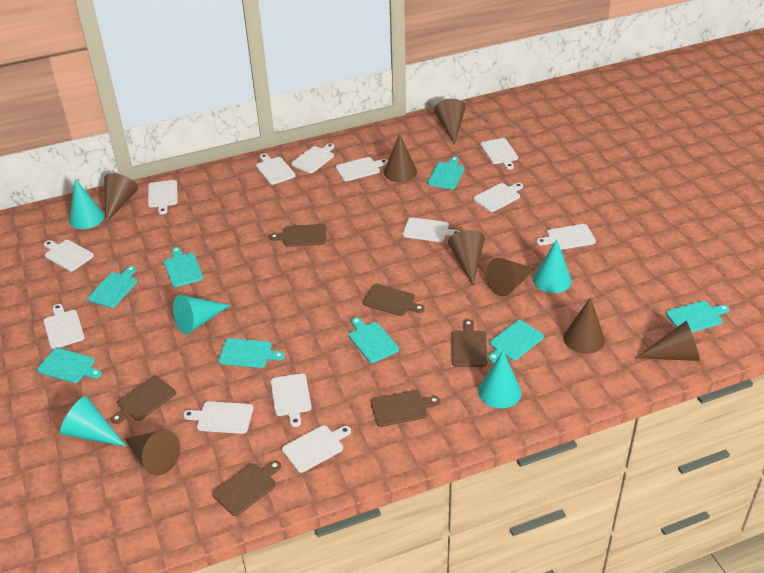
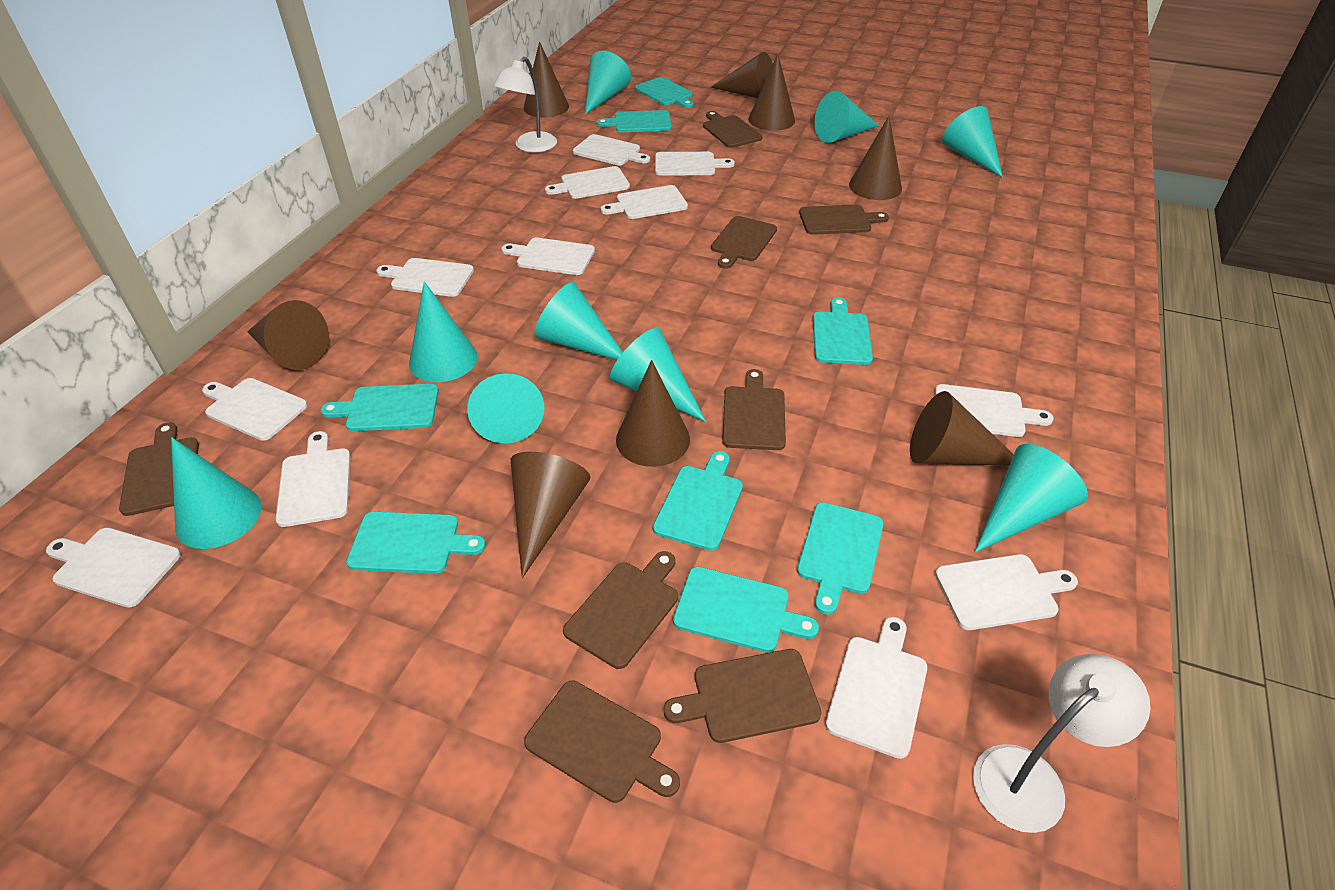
brown cutting board: [111,376,176,424] [212,461,281,516] [269,224,326,247] [363,284,425,316] [371,390,440,427] [452,319,487,367] = 6 -> [119,422,199,516] [524,681,680,803] [563,551,678,669] [664,649,822,743] [703,111,763,148] [711,216,777,269] [722,369,786,450] [799,205,889,235] = 8
turquoise cone: [60,396,126,447] [69,179,104,229] [173,295,231,334] [478,351,521,408] [533,239,572,293] = 5 -> [171,437,261,549] [409,282,478,382] [467,372,544,443] [535,282,623,360] [585,51,631,115] [610,328,706,422] [814,91,879,143] [942,106,1003,178] [975,444,1088,552] = 9
white cutting board: [44,240,94,271] [44,304,85,349] [148,180,178,215] [183,401,253,434] [256,154,296,185] [271,373,312,427] [282,425,351,473] [291,143,334,173] [336,157,388,181] [403,217,460,242] [473,183,523,212] [480,138,518,170] [537,224,596,250] = 13 -> [46,528,181,608] [202,378,307,441] [276,431,350,527] [376,258,474,297] [501,238,595,275] [545,166,630,199] [573,134,650,165] [601,185,688,219] [655,152,735,176] [825,617,927,759] [935,384,1053,437] [935,554,1078,630] = 12
white lamp: none = 0 -> [493,57,557,153] [973,654,1151,833] = 2

